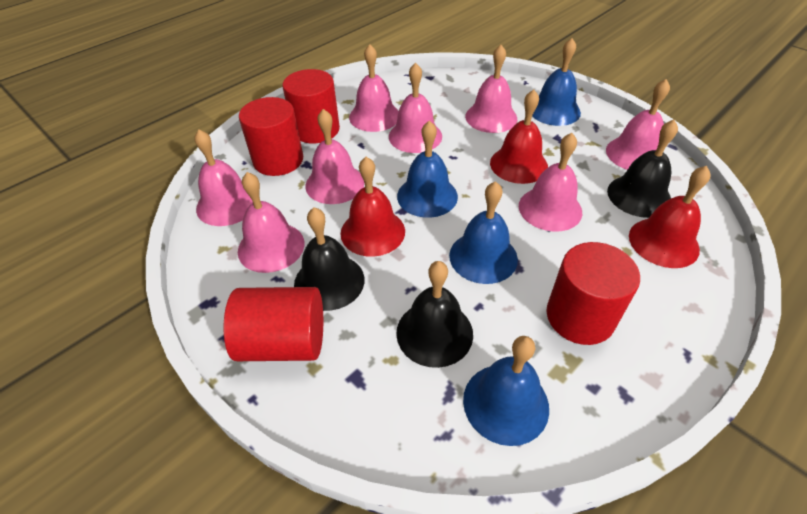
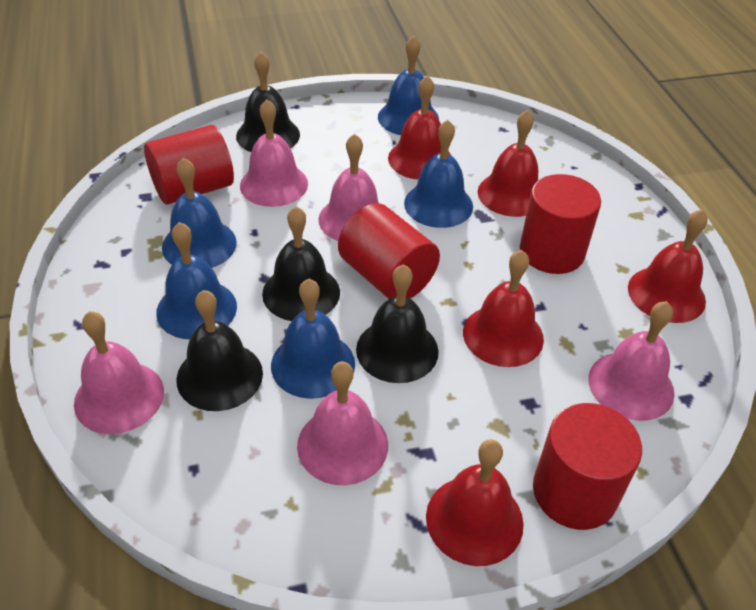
black bell: [294,207,365,311] [396,261,473,368] [607,120,678,218] = 3 -> [176,290,263,411] [236,52,300,152] [262,206,340,321] [356,264,439,383] = 4
blue bell: [397,120,458,218] [449,181,518,284] [463,336,549,446] [532,38,581,126] = 4 -> [156,222,237,339] [162,158,237,268] [271,279,355,399] [378,36,439,135] [404,120,473,228] = 5
pink bell: [195,129,253,226] [238,172,304,273] [305,109,364,204] [349,44,399,132] [389,63,442,153] [465,45,517,133] [519,133,582,232] [606,79,670,170] = 8 -> [74,311,164,434] [240,99,308,207] [297,361,388,485] [318,134,379,241] [588,301,675,421] = 5
red bell: [341,157,405,257] [490,90,548,184] [629,166,711,268] = 3 -> [388,75,452,180] [426,439,524,566] [463,250,544,367] [478,110,538,217] [628,209,708,323] = 5

